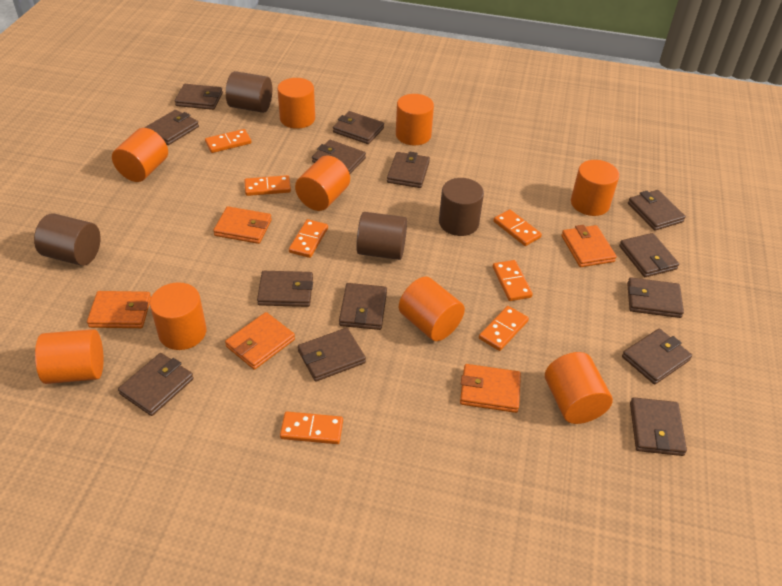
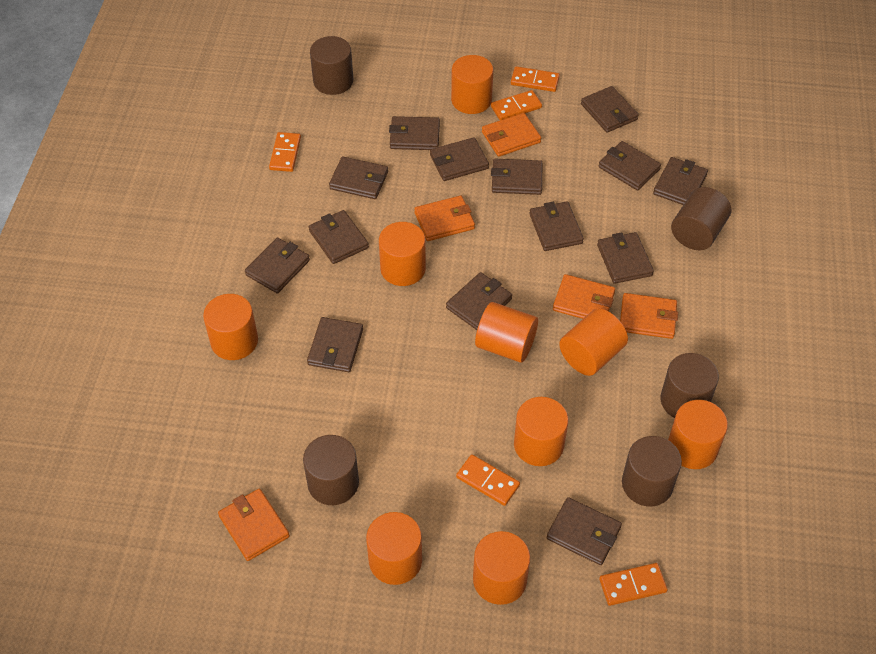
brown cylinder: [34,213,100,266] [226,71,272,113] [356,212,407,260] [439,178,484,236] = 4 -> [303,435,359,505] [310,36,353,95] [622,436,682,506] [660,353,719,418] [671,187,731,250] = 5
orange domino: [205,129,251,153] [244,175,291,196] [280,412,343,444] [289,219,328,258] [479,306,529,351] [493,210,542,246] [493,260,533,301] = 7 -> [269,132,301,172] [456,454,520,506] [491,90,542,120] [511,66,560,92] [599,563,668,606] = 5

